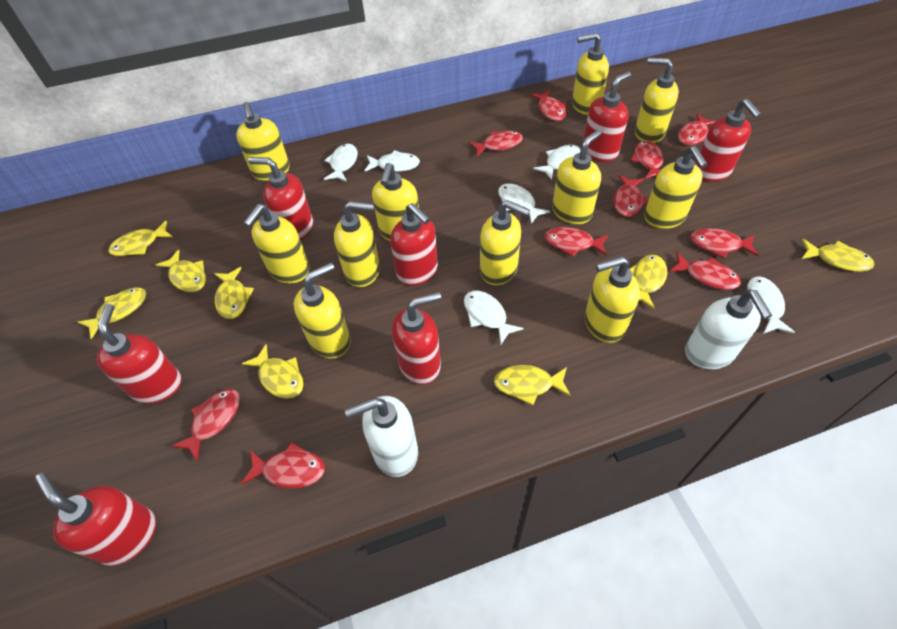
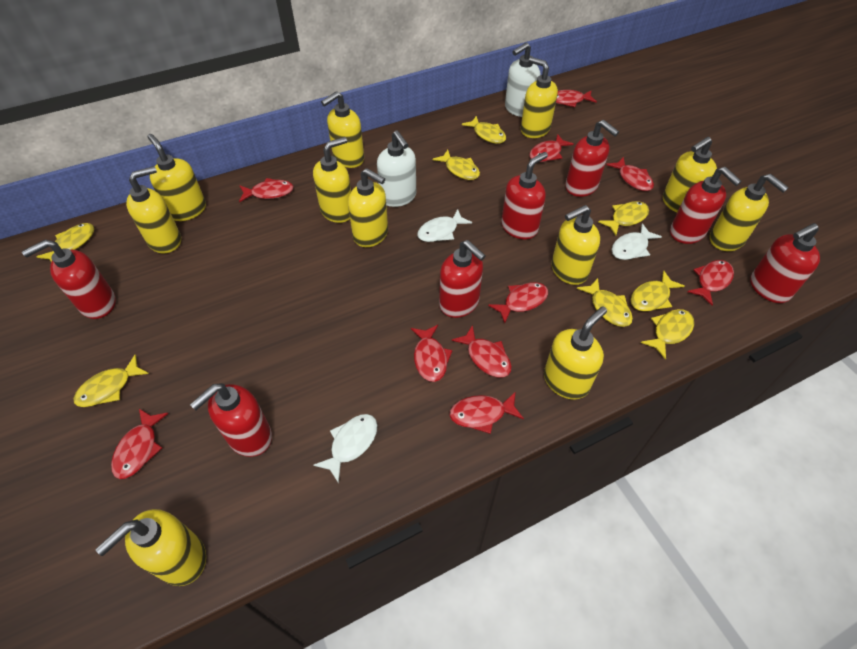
white fish: [324,144,358,182] [364,150,420,172] [464,291,524,344] [498,183,550,224] [533,145,581,180] [747,276,795,334] = 6 -> [313,414,378,483] [417,209,472,242] [612,223,662,260] = 3

